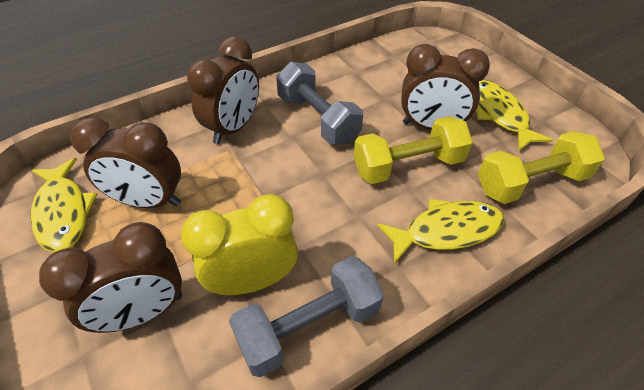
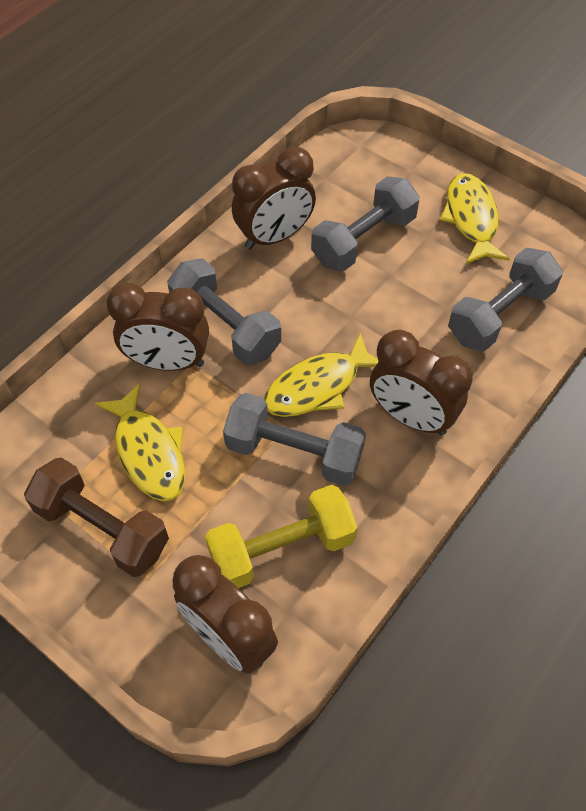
brown dumbbell: none = 0 -> [24,457,169,577] = 1
grey dumbbell: [229,256,384,377] [276,62,363,144] = 2 -> [167,258,281,365] [223,393,366,486] [311,176,420,272] [448,248,563,351] = 4
yellow clock: [181,194,298,295] = 1 -> none = 0
yellow dumbbell: [354,116,473,184] [478,131,605,204] = 2 -> [205,485,357,588] = 1

